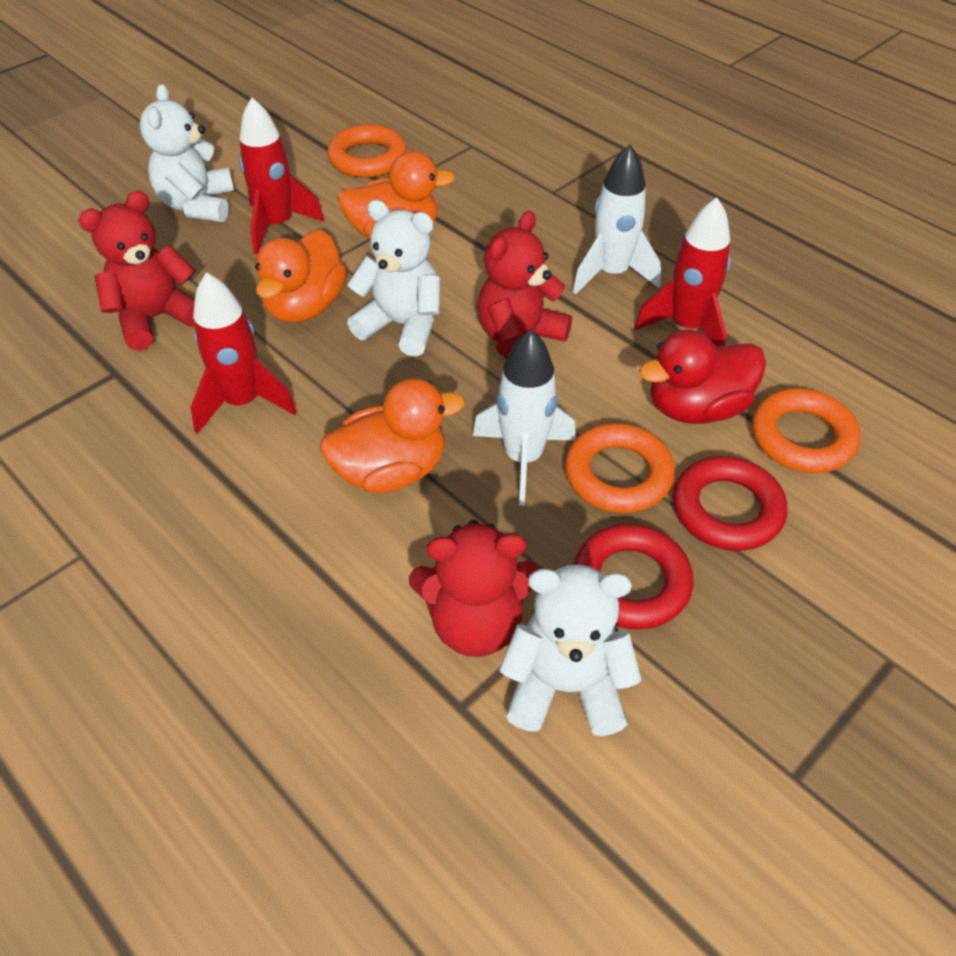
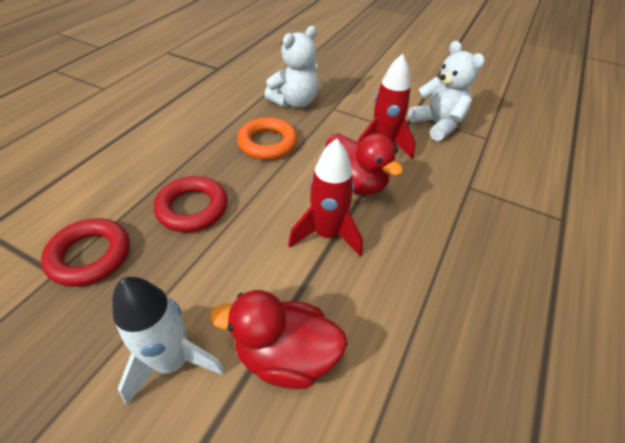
orange duck: [255,230,347,323] [320,378,465,493] [337,151,455,240] = 3 -> none = 0
orange ring: [327,124,407,178] [565,423,675,513] [752,388,861,473] = 3 -> [237,117,298,160] = 1
red duck: [639,329,766,424] = 1 -> [210,290,348,389] [325,133,403,195] = 2
red rocket: [191,272,297,434] [239,97,325,254] [634,197,731,347] = 3 -> [288,138,363,257] [358,54,416,159] = 2
red teddy bear: [78,191,196,351] [409,519,539,657] [477,211,572,359] = 3 -> none = 0
white rocket: [473,330,576,506] [573,145,661,295] = 2 -> [112,277,225,405] = 1
white teddy bear: [140,84,234,222] [347,200,440,356] [500,565,642,736] = 3 -> [264,26,319,108] [408,41,485,141] = 2

